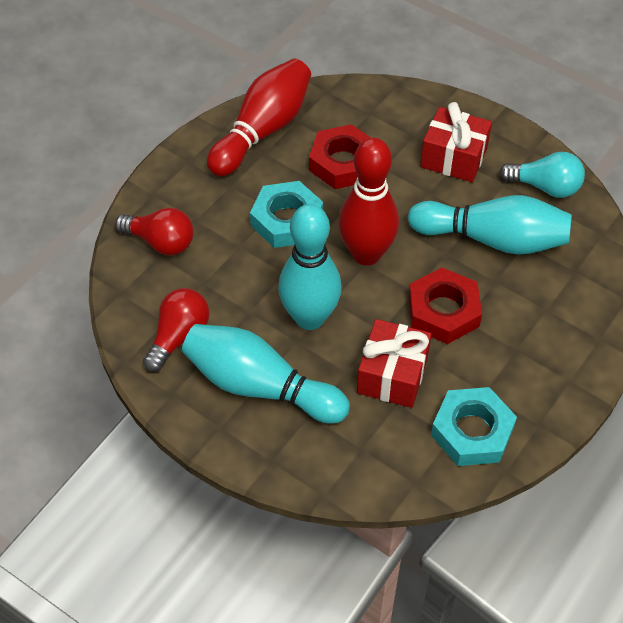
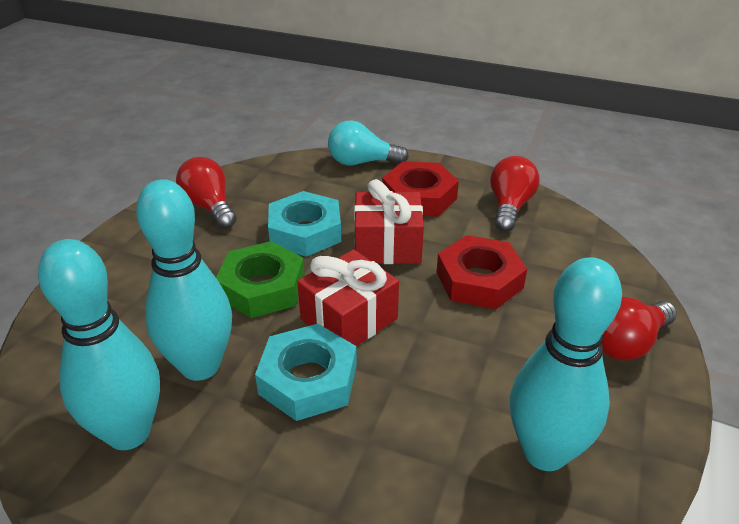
green nut: none = 0 -> [216,241,305,318] = 1
red bowling pin: [207,59,311,176] [338,138,399,266] = 2 -> none = 0
red light bulb: [115,208,194,255] [143,288,209,372] = 2 -> [176,157,237,229] [490,156,540,232] [602,297,677,361] = 3

